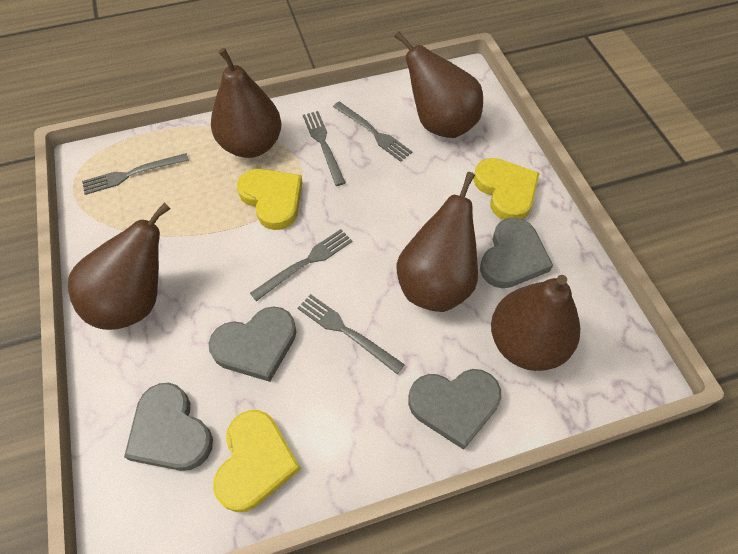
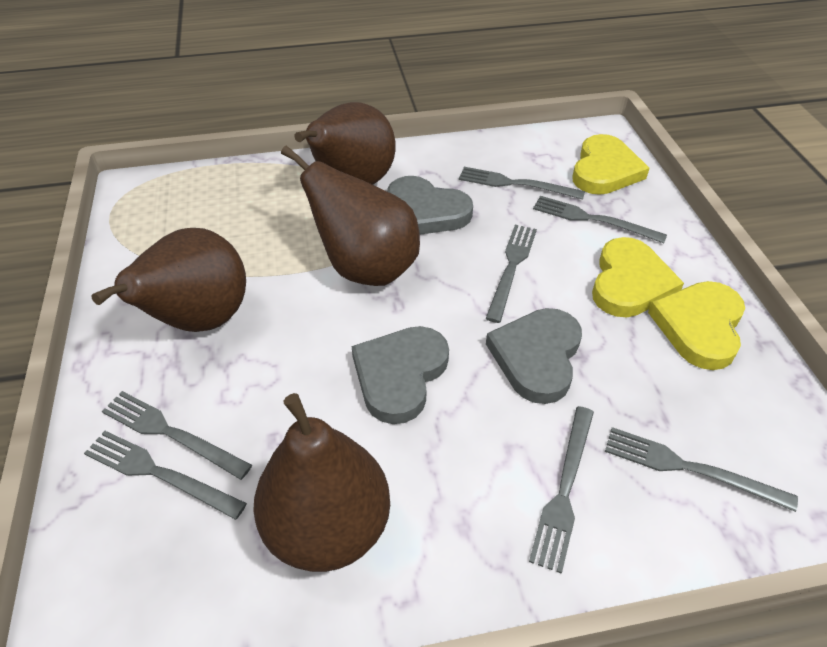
brown pear: [68,202,170,330] [211,48,282,158] [395,31,483,138] [397,172,478,312] [491,275,580,371] = 5 -> [91,228,246,332] [253,393,390,572] [281,146,420,286] [294,102,396,185] = 4
grey fork: [82,153,189,195] [250,229,352,301] [298,294,405,374] [303,111,346,186] [333,102,412,162] = 5 -> [84,431,247,520] [102,391,252,480] [459,167,585,200] [485,225,537,323] [529,406,594,574] [533,196,667,243] [605,427,798,512] = 7
grey heart: [124,383,213,471] [208,306,296,382] [408,369,501,450] [480,217,553,288] = 4 -> [351,326,449,424] [387,176,473,235] [486,308,582,404] = 3

